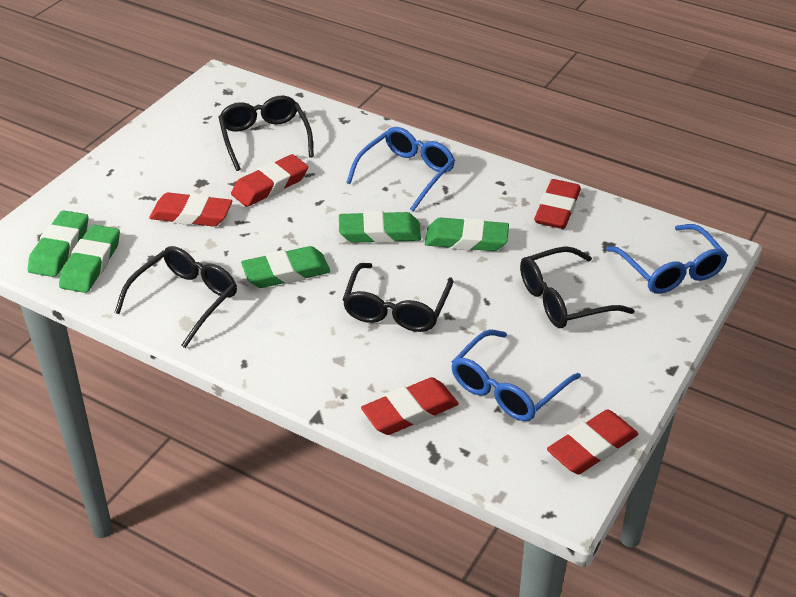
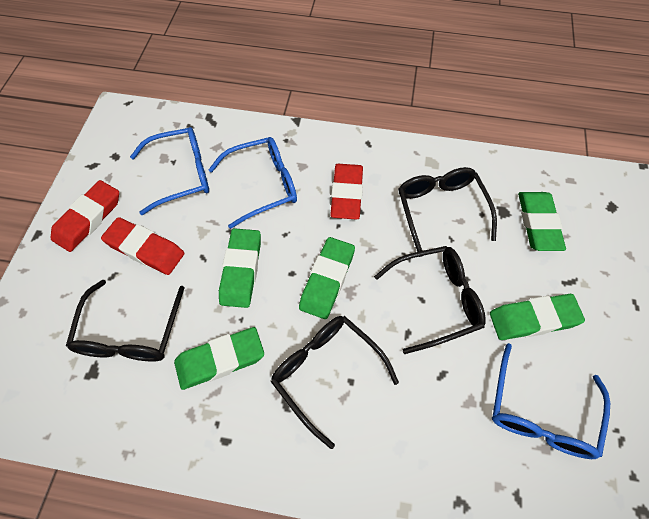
red eraser: [149,192,232,227] [231,154,308,207] [361,377,459,435] [534,179,581,229] [547,409,638,474] = 5 -> [51,180,119,252] [101,217,185,275] [330,164,363,220] = 3

